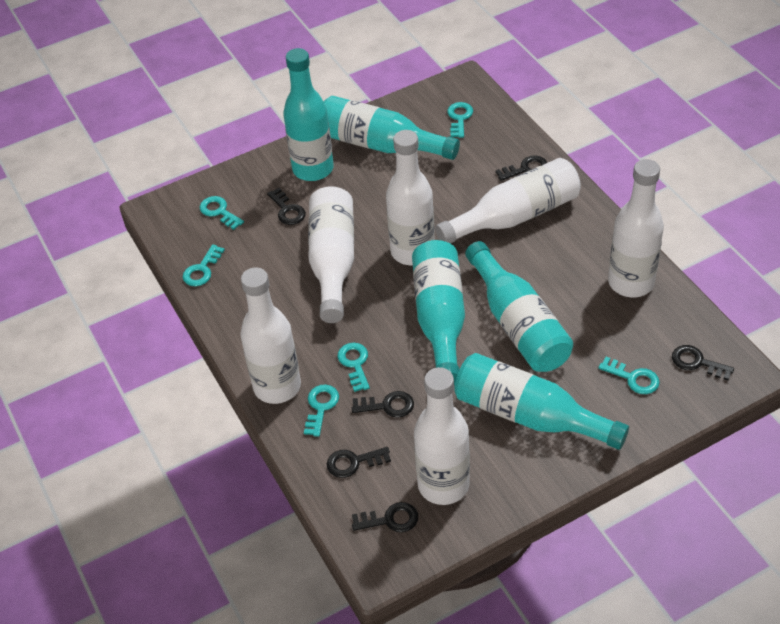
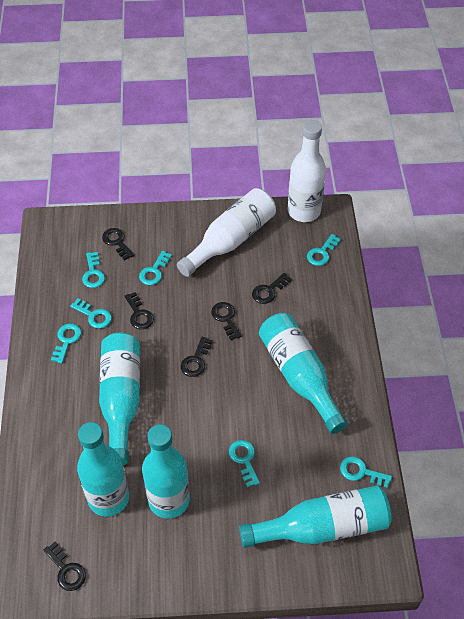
turquoise key: [182,244,225,286] [200,196,244,230] [304,384,339,437] [337,343,370,392] [447,102,473,138] [598,357,660,394] = 6 -> [51,323,81,364] [70,298,112,329] [82,252,105,288] [139,251,172,285] [229,440,260,488] [307,234,341,266] [340,456,392,488] = 7
white bottle: [240,267,301,404] [308,186,354,323] [386,130,435,265] [414,367,470,505] [435,158,581,244] [608,159,664,297] = 6 -> [177,188,276,277] [288,120,326,222] = 2

